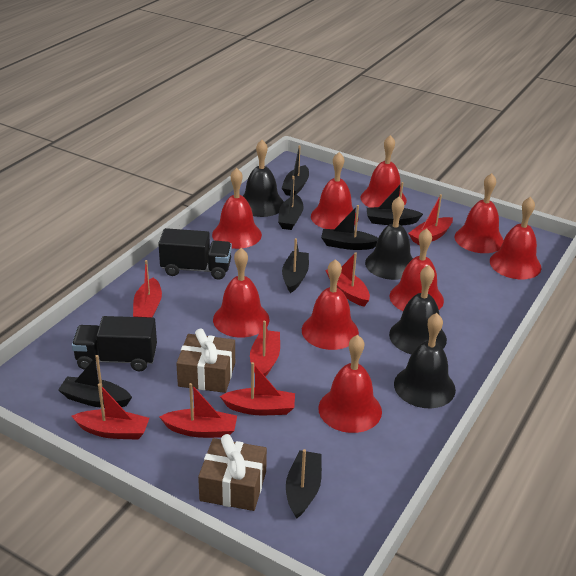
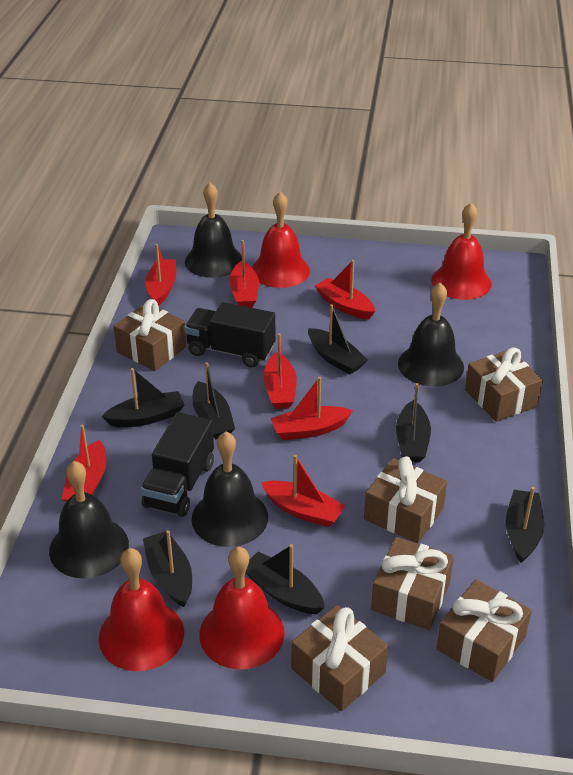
brown gift: [176,328,235,393] [198,434,267,511] = 2 -> [114,299,187,371] [291,605,388,711] [364,456,447,543] [371,537,454,630] [437,579,532,682] [465,347,543,422] = 6
red bell: [212,168,262,249] [213,248,270,338] [302,259,359,350] [311,152,356,229] [318,335,382,433] [361,135,407,208] [390,228,444,311] [455,173,504,253] [490,197,541,279] = 9 -> [99,548,184,671] [199,547,284,670] [252,192,310,288] [431,202,492,300] = 4

